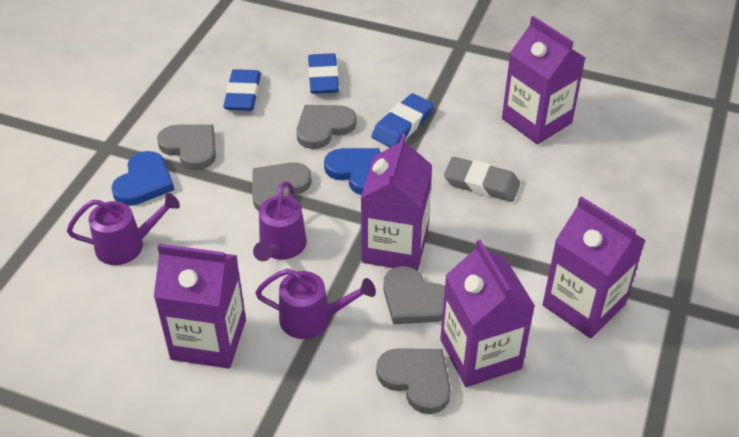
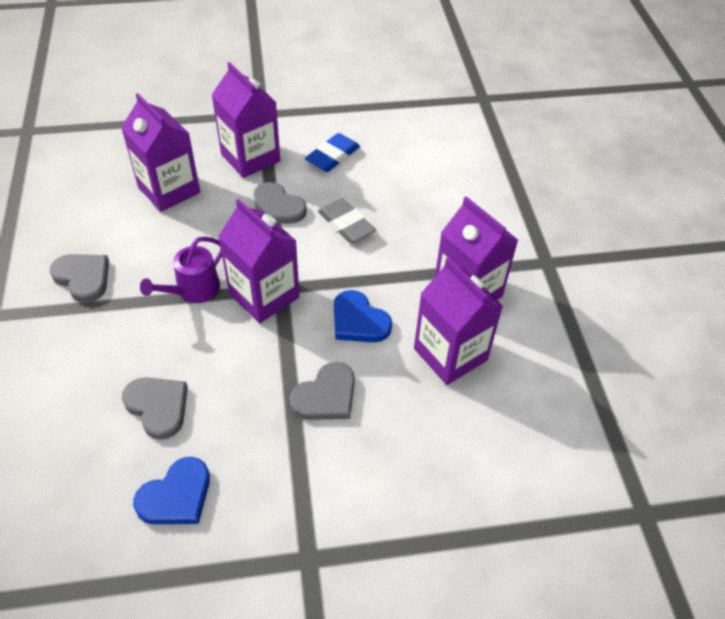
blue eraser: [223,69,261,111] [308,53,339,94] [371,93,434,147] = 3 -> [305,133,360,172] = 1
grey heart: [157,124,216,170] [252,162,312,211] [296,105,357,149] [376,348,451,414] [383,266,445,324] = 5 -> [50,254,109,303] [122,377,188,440] [254,182,307,224] [290,362,355,420] = 4
purple watering can: [67,193,180,265] [253,182,307,261] [255,269,376,339] = 3 -> [140,236,222,303] = 1

